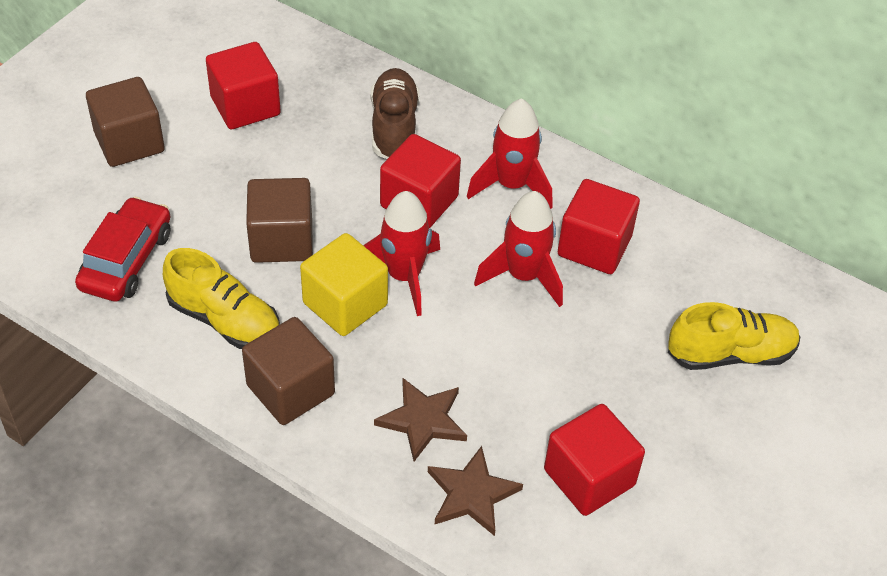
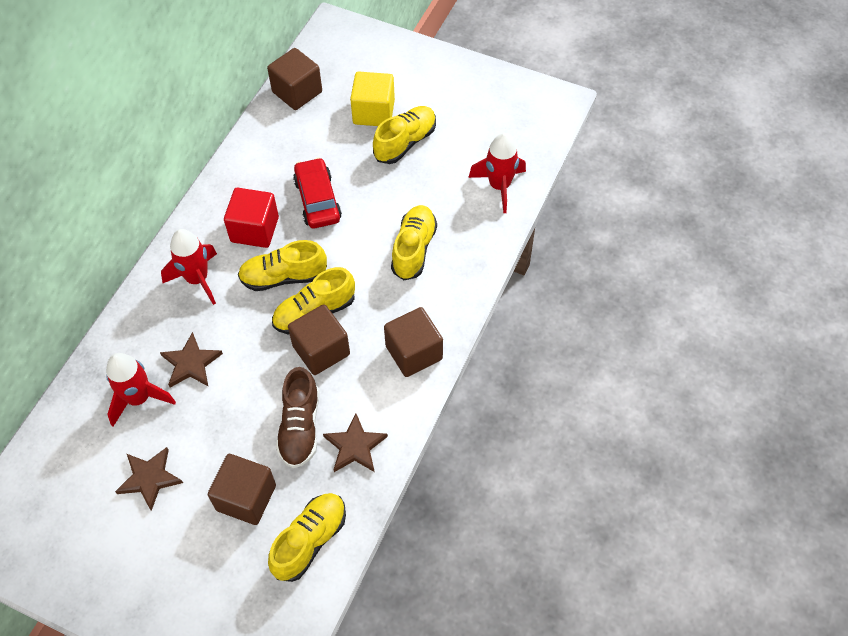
brown cube: [86,77,165,167] [242,317,335,425] [246,178,313,263] = 3 -> [208,454,276,525] [267,48,322,110] [288,304,350,375] [384,307,443,377] = 4
brown star: [374,378,467,461] [428,446,523,536] = 2 -> [115,447,183,511] [160,332,223,388] [323,413,388,472] = 3
red cube: [206,42,281,129] [380,134,461,228] [544,404,645,516] [558,179,640,274] = 4 -> [224,188,279,248] = 1
yellow shoe: [163,248,280,349] [668,302,800,370] = 2 -> [238,240,327,291] [268,493,346,582] [272,267,355,334] [373,106,436,164] [391,205,437,280] = 5

